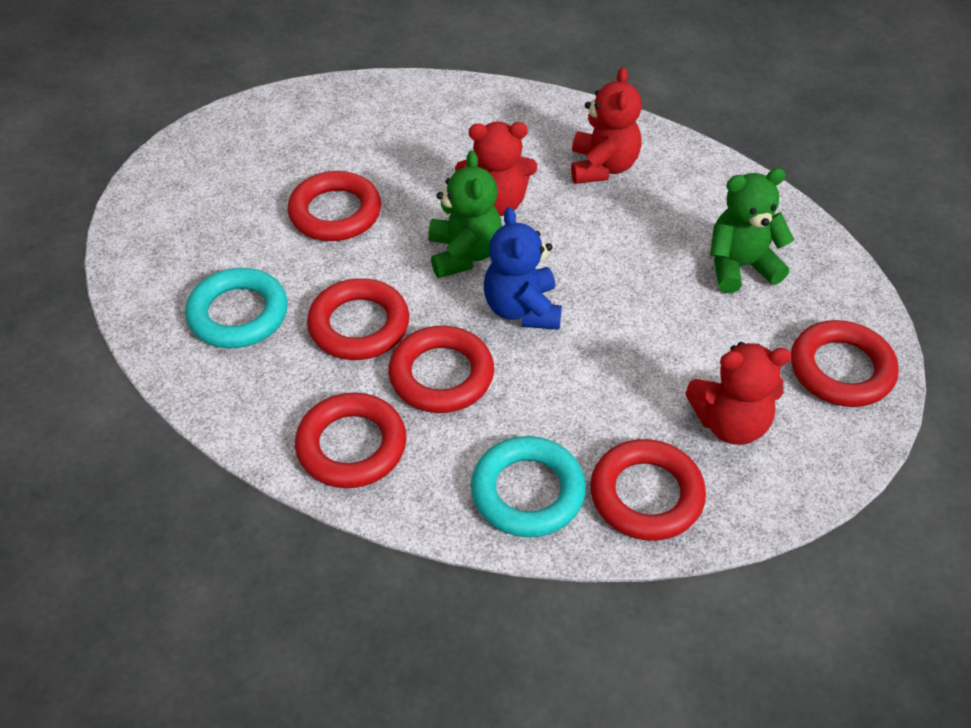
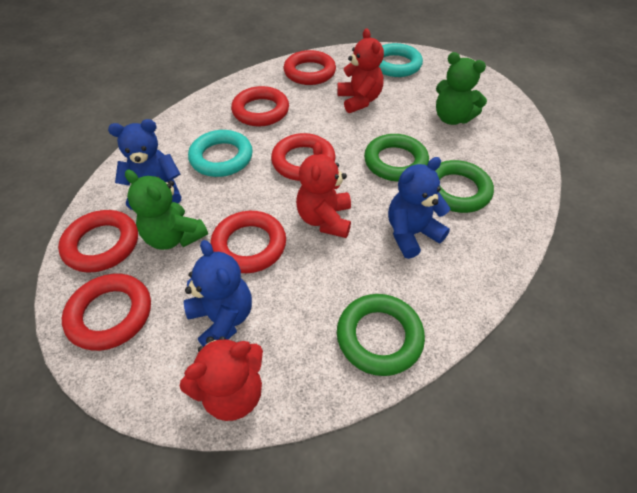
blue teddy bear: [484,207,562,330] = 1 -> [108,119,181,211] [184,240,252,347] [388,157,450,259] = 3
green ring: none = 0 -> [337,294,425,376] [364,134,429,181] [436,160,494,213] = 3

